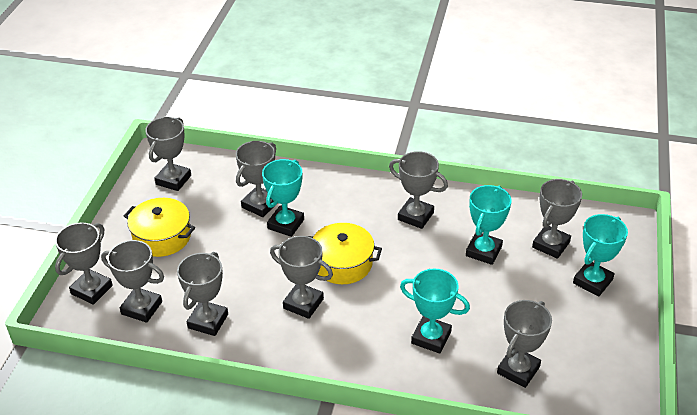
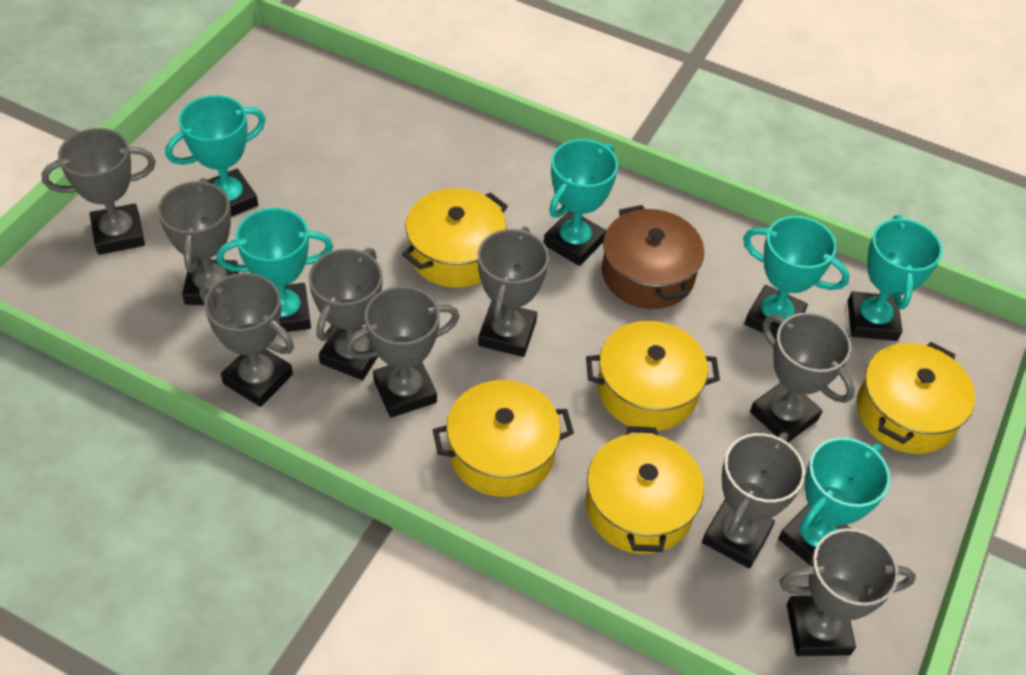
brown pot: none = 0 -> [602,205,704,309] = 1
turquoise trophy: [262,159,304,237] [400,269,470,354] [466,185,512,265] [573,214,628,297] = 4 -> [166,95,266,217] [216,208,333,332] [544,139,618,266] [743,216,850,339] [778,437,890,565] [847,215,943,341] = 6
yellow pot: [124,198,195,257] [308,223,382,284] = 2 -> [402,188,508,288] [433,380,574,497] [586,321,720,431] [586,426,704,554] [857,342,975,454] = 5

